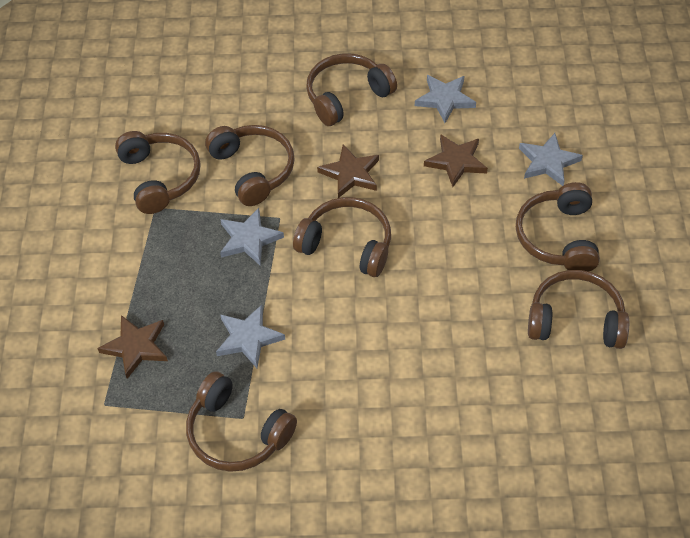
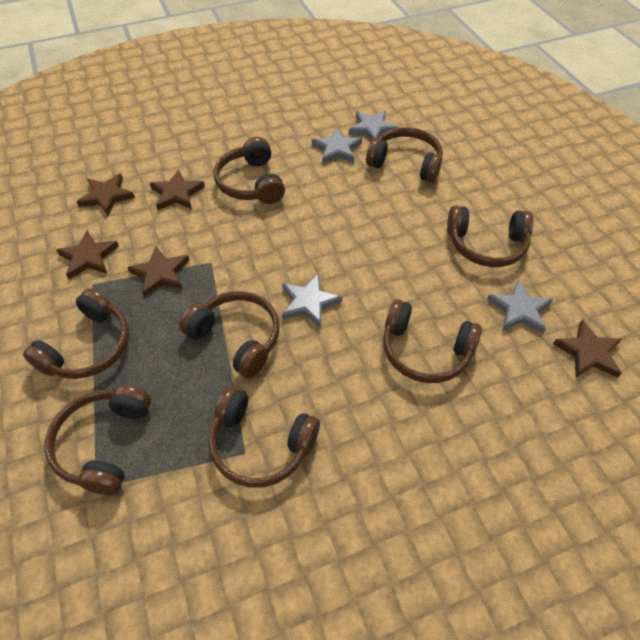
brown headphones: [115,131,201,214] [186,371,297,472] [205,125,295,206] [293,197,391,277] [306,53,397,126] [516,182,600,272] [528,270,629,349] = 7 -> [23,288,129,379] [44,385,151,495] [179,291,280,378] [208,386,320,488] [214,137,285,204] [366,127,443,183] [383,299,482,383] [447,206,534,267] = 8
brown star: [97,315,168,379] [317,145,379,198] [424,134,488,187] = 3 -> [56,230,119,279] [77,173,135,216] [127,246,190,297] [150,169,205,210] [553,319,622,378] = 5

